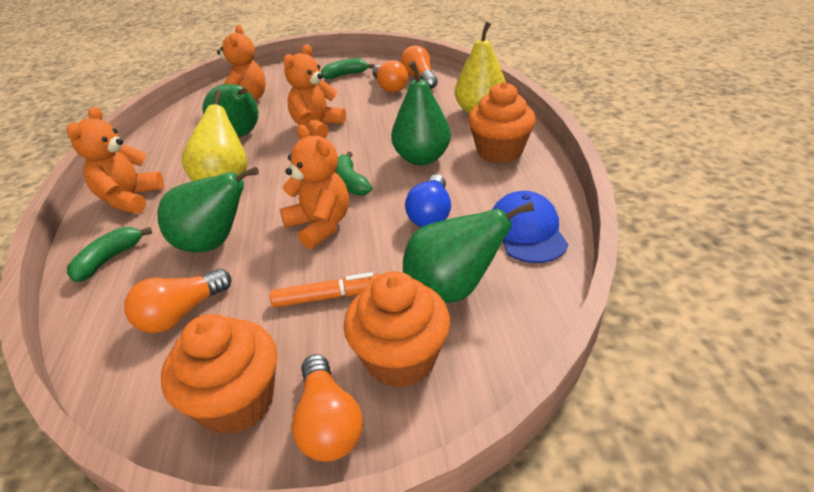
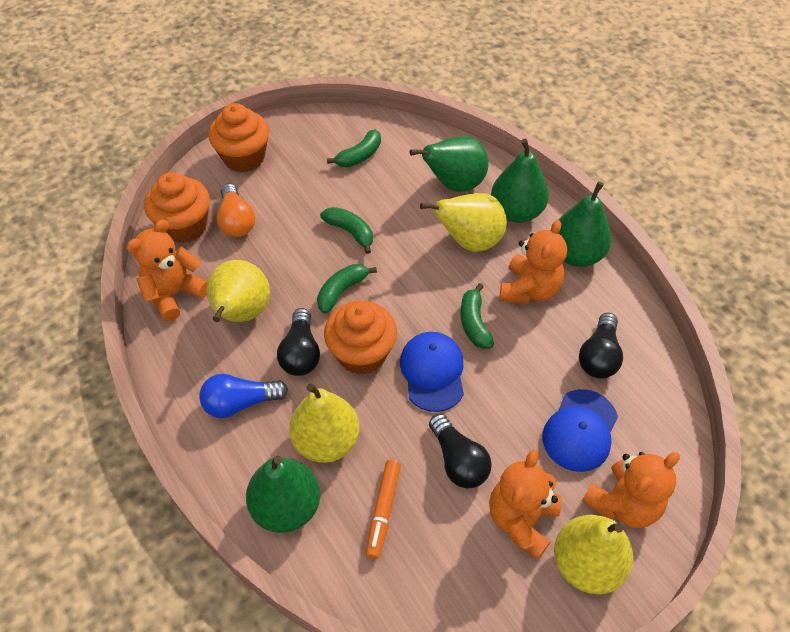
black light bulb: none = 0 -> [277,308,320,376] [429,414,492,488] [579,312,623,379] = 3
blue cap: [492,191,568,263] = 1 -> [400,332,464,412] [542,389,618,472] = 2
green banana: [67,227,152,282] [321,58,375,79] [335,152,372,196] = 3 -> [317,264,377,314] [320,207,373,254] [327,129,381,167] [461,283,494,349] = 4
orange light bulb: [124,269,232,333] [292,354,363,462] [372,60,408,93] [401,45,438,89] = 4 -> [217,184,255,237] = 1
yellow pear: [181,90,247,181] [455,21,506,114] = 2 -> [207,260,270,322] [289,383,359,463] [420,193,507,252] [554,515,633,594] = 4

